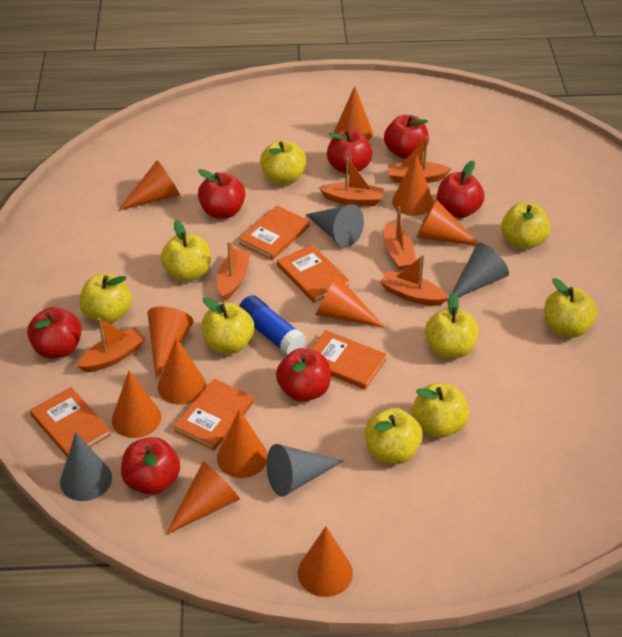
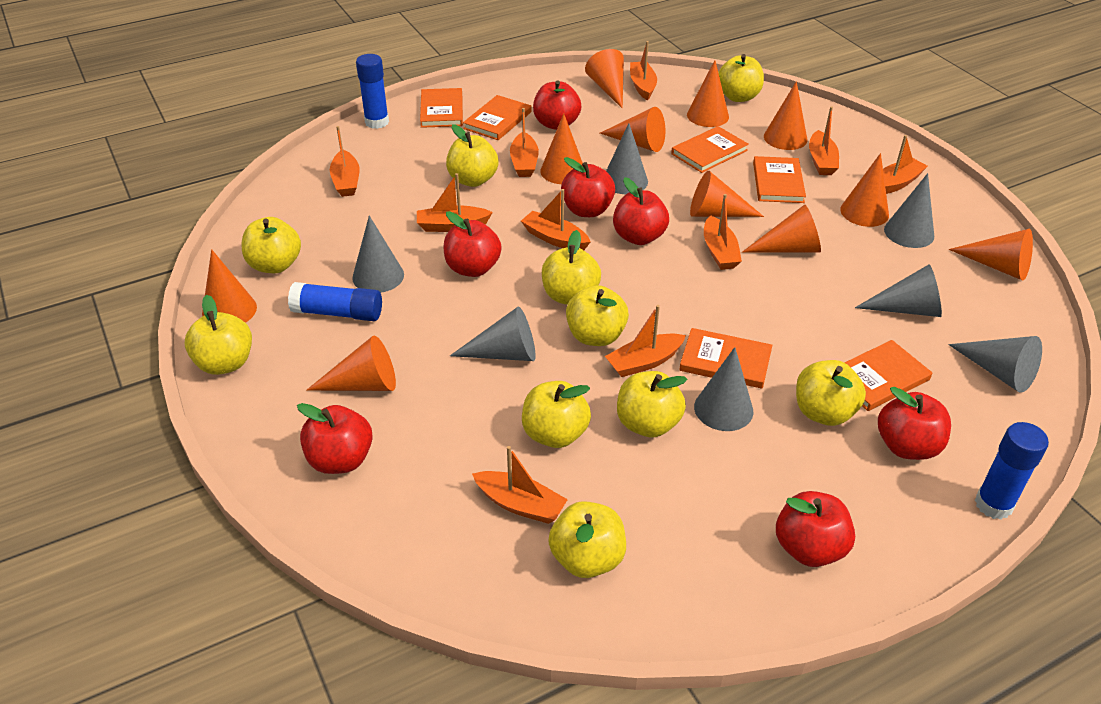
blue glue stick: [239,295,306,355] = 1 -> [288,282,382,321] [356,54,389,129] [975,422,1049,520] = 3
grey cone: [60,432,112,501] [266,444,343,497] [306,204,364,247] [447,243,509,302] = 4 -> [352,216,404,293] [450,306,536,361] [606,123,648,194] [694,347,753,431] [855,264,942,317] [884,173,934,248] [948,336,1042,393] = 7
orange boat: [77,318,146,372] [217,242,250,300] [319,157,384,206] [380,255,448,306] [383,206,416,271] [388,136,451,183] = 6 -> [330,126,360,197] [417,173,493,232] [472,446,568,524] [510,108,539,177] [521,189,591,250] [605,305,686,377] [630,41,657,100] [704,194,742,270] [809,106,839,175] [883,135,928,194] = 10
orange book: [30,387,111,457] [173,379,254,450] [239,205,310,260] [277,244,349,303] [311,330,387,390] = 5 -> [420,88,463,128] [463,95,532,140] [671,126,749,173] [679,328,772,389] [753,156,806,203] [844,340,932,411] = 6
yellow apple: [79,274,132,324] [161,220,211,282] [201,297,254,354] [260,140,306,185] [365,408,423,464] [412,383,469,438] [425,292,479,358] [501,202,551,250] [544,278,597,338] = 9 -> [185,295,252,375] [242,217,301,273] [446,124,499,187] [522,381,591,448] [542,230,601,305] [548,501,626,578] [566,285,629,346] [617,371,688,438] [718,54,764,102] [796,360,866,426] = 10

